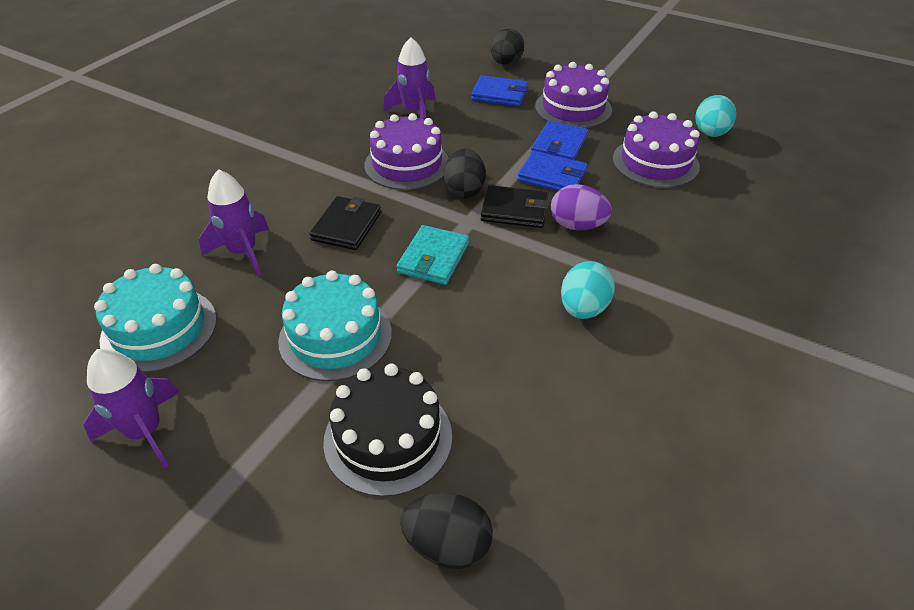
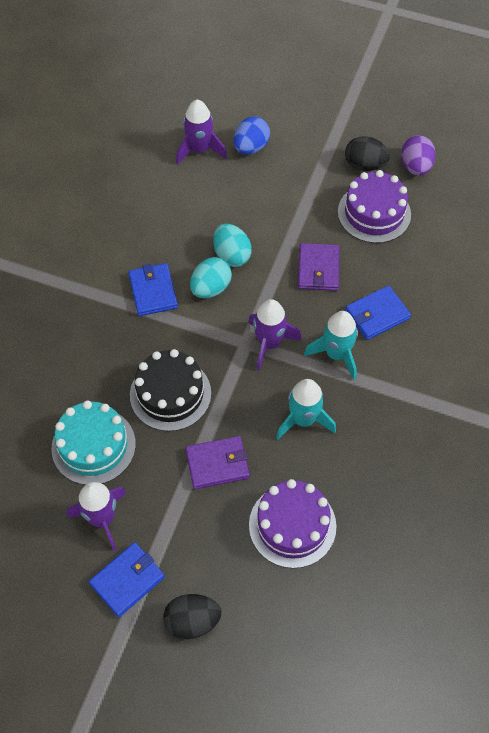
black egg: [400,493,493,569] [443,148,486,198] [491,29,524,65] = 3 -> [163,594,221,639] [345,136,390,171] = 2
black wallet: [309,196,381,250] [481,185,549,228] = 2 -> none = 0
blue egg: none = 0 -> [234,116,270,155] = 1
purple cake: [364,113,449,190] [535,62,612,128] [613,111,700,188] = 3 -> [249,479,336,568] [338,170,411,243] = 2
purple wallet: none = 0 -> [185,436,250,489] [298,243,339,291] = 2
turquoise cake: [94,264,217,373] [278,271,392,381] = 2 -> [52,401,136,485] = 1
turquoise rocket: none = 0 -> [276,379,336,439] [304,311,358,380] = 2
turquoise wallet: [397,225,469,285] = 1 -> none = 0

